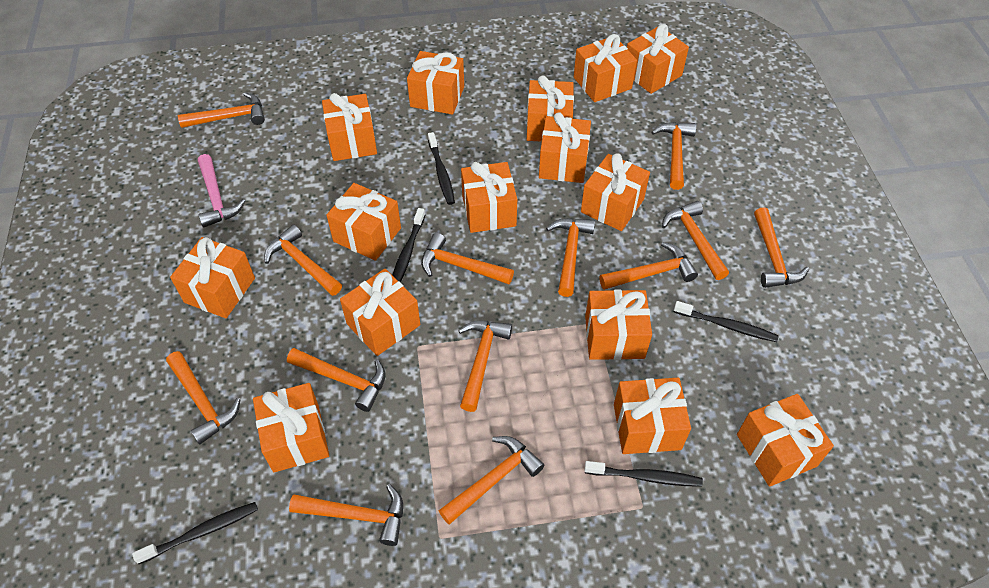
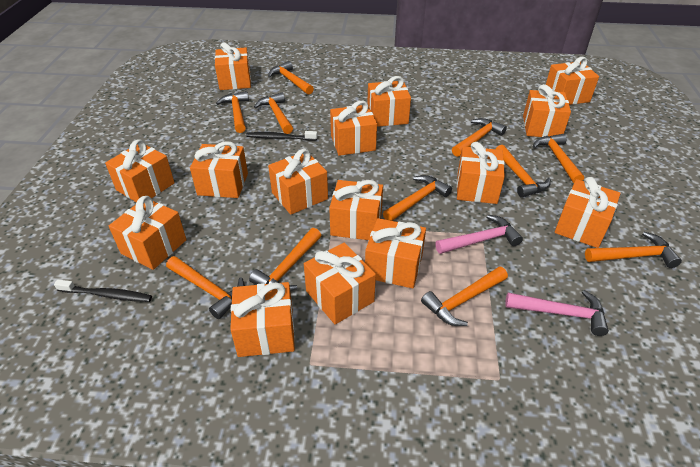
black toothbrush: [132,502,258,564] [392,208,425,282] [428,132,455,205] [584,461,703,487] [674,301,779,342] = 5 -> [54,280,152,302] [246,131,317,141] = 2
orange hammer: [166,351,241,445] [178,92,265,128] [264,224,342,296] [287,348,386,412] [289,484,403,546] [421,233,514,284] [439,436,544,524] [458,321,512,412] [546,218,595,297] [599,242,698,290] [652,122,696,190] [662,201,729,280] [754,207,809,288] = 13 -> [166,256,245,319] [216,91,249,133] [249,228,322,291] [254,93,293,134] [268,61,314,95] [383,175,452,221] [421,267,508,326] [452,118,507,157] [496,145,551,198] [533,134,584,183] [585,232,682,268] = 11
pink hammer: [198,154,245,228] = 1 -> [435,215,523,254] [505,290,609,336] = 2

